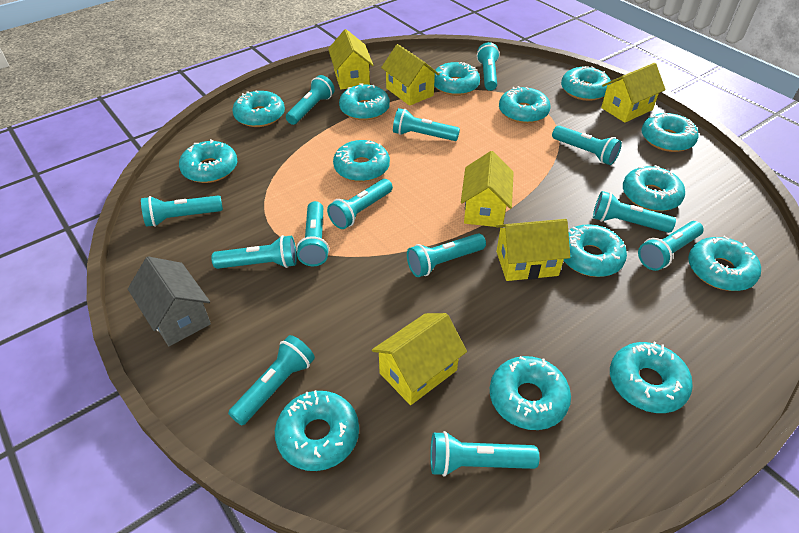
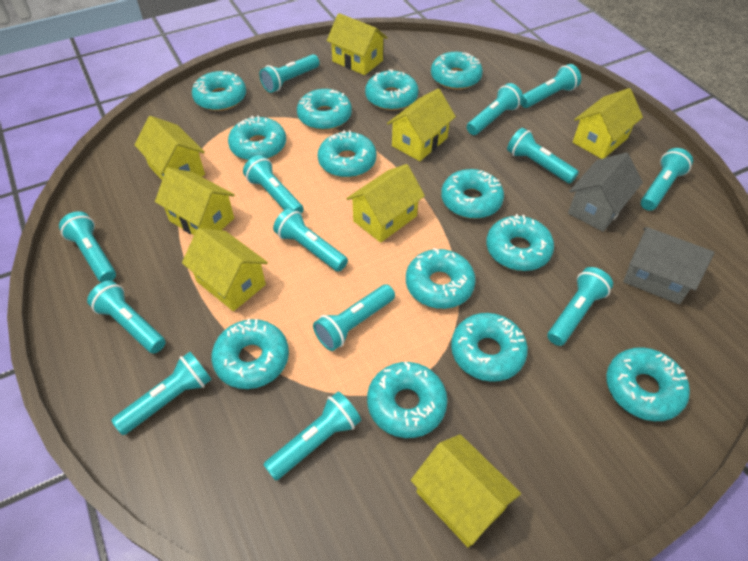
grey house: [128,256,211,346] = 1 -> [568,152,643,232] [623,227,714,304] = 2
turquoise donut: [179,139,237,183] [232,91,285,127] [275,390,359,471] [333,140,390,182] [339,83,390,120] [433,62,480,96] [490,356,571,430] [499,86,550,124] [561,66,611,101] [563,224,627,277] [610,342,693,413] [623,165,685,211] [642,113,699,152] [688,236,761,291] = 14 -> [192,71,246,111] [212,318,289,389] [228,115,286,160] [297,89,352,130] [318,130,376,178] [365,69,419,110] [367,362,448,438] [406,248,476,309] [431,52,483,90] [441,169,504,219] [451,313,528,382] [486,214,554,271] [606,347,690,421] = 13
yellow house: [328,29,374,89] [372,313,467,405] [381,44,439,106] [461,151,514,228] [496,219,570,281] [601,63,666,123] = 6 -> [134,116,205,180] [155,168,235,235] [182,228,268,311] [327,13,388,75] [346,164,425,243] [387,89,456,161] [411,434,521,547] [573,88,643,159] = 8

